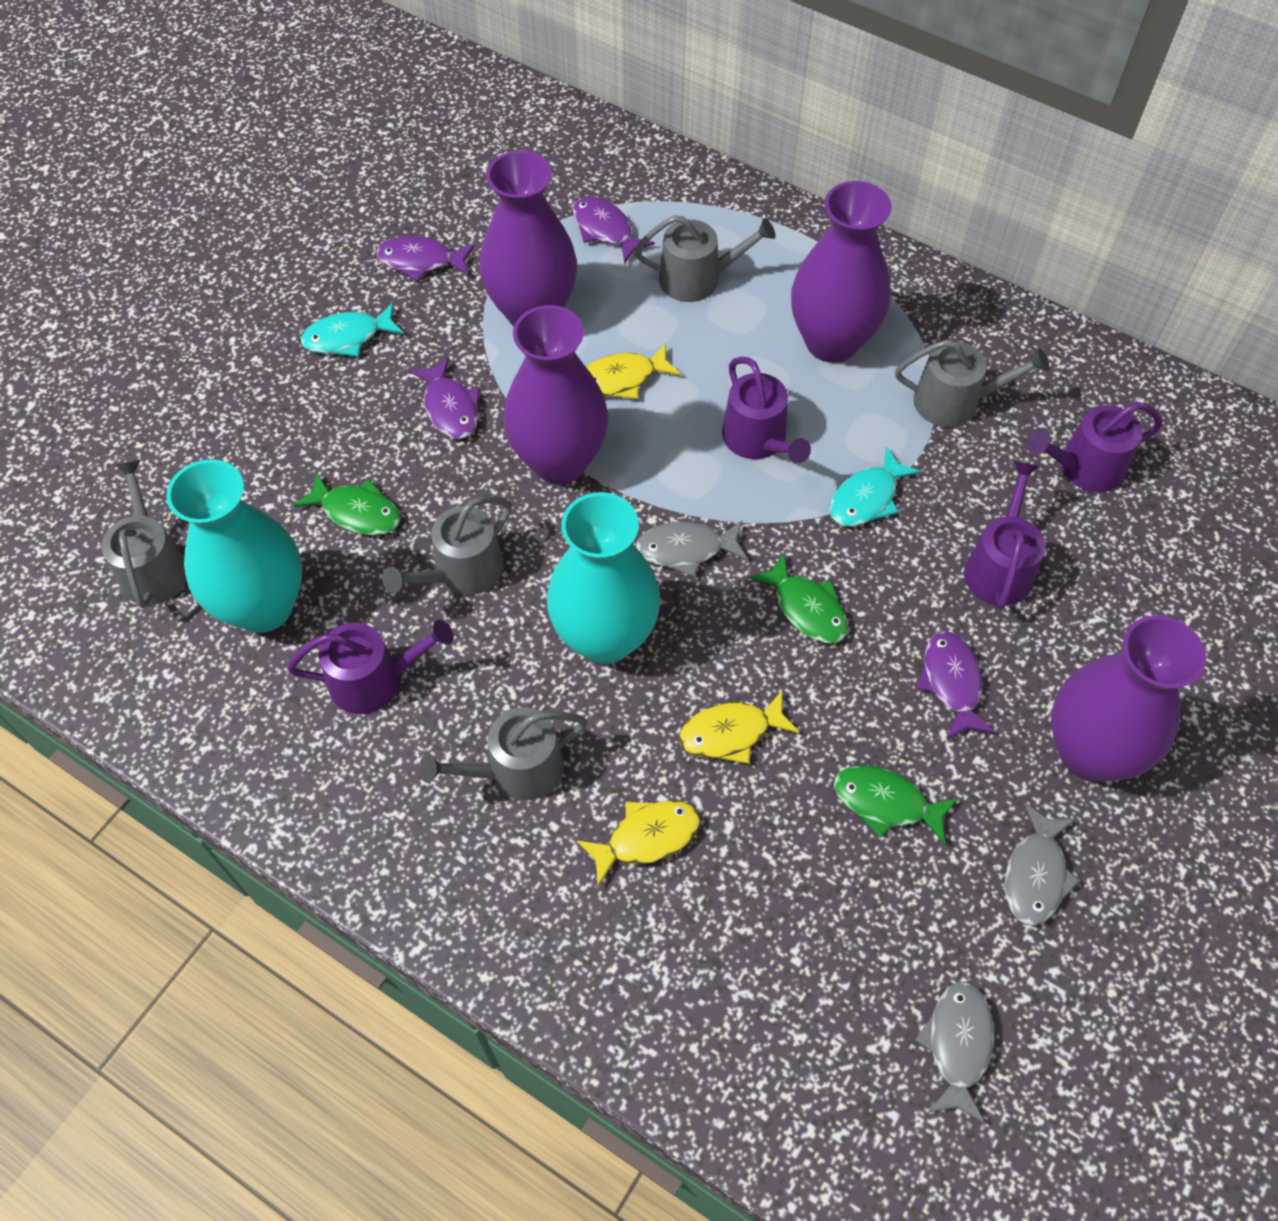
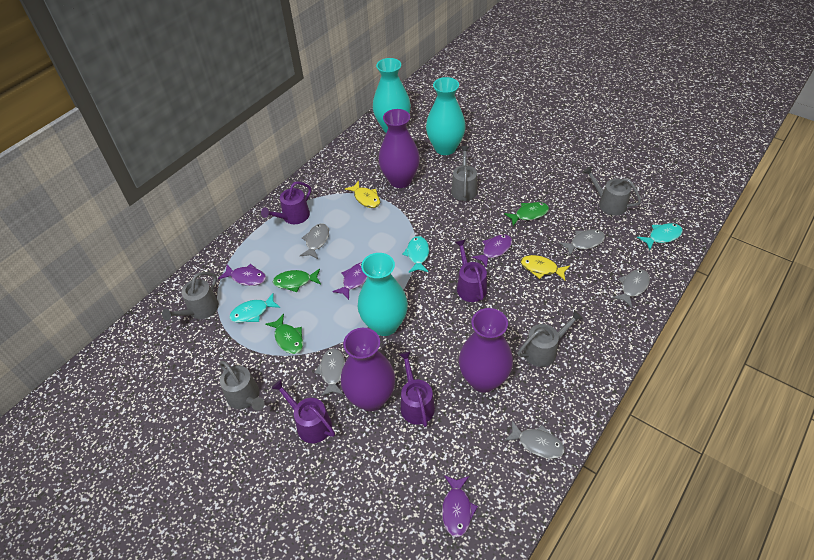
grey fish: [636,521,748,577] [915,982,994,1124] [1005,803,1081,925] = 3 -> [300,223,329,259] [314,348,345,396] [504,421,565,459] [559,230,605,256] [613,269,650,308] = 5
purple vase: [480,151,577,326] [503,305,608,484] [791,181,892,363] [1051,615,1206,781] = 4 -> [341,328,395,411] [379,109,420,188] [459,308,513,393] = 3
turquoise fish: [301,303,404,357] [830,446,921,526] = 2 -> [229,293,280,323] [402,236,429,273] [637,223,683,250] = 3
turquoise vase: [166,459,302,633] [547,492,661,664] = 2 -> [358,253,408,336] [373,58,411,133] [426,77,466,155] = 3
yellow fish: [576,800,701,886] [586,343,681,399] [679,690,800,764] = 3 -> [345,181,380,208] [521,255,570,281] = 2

